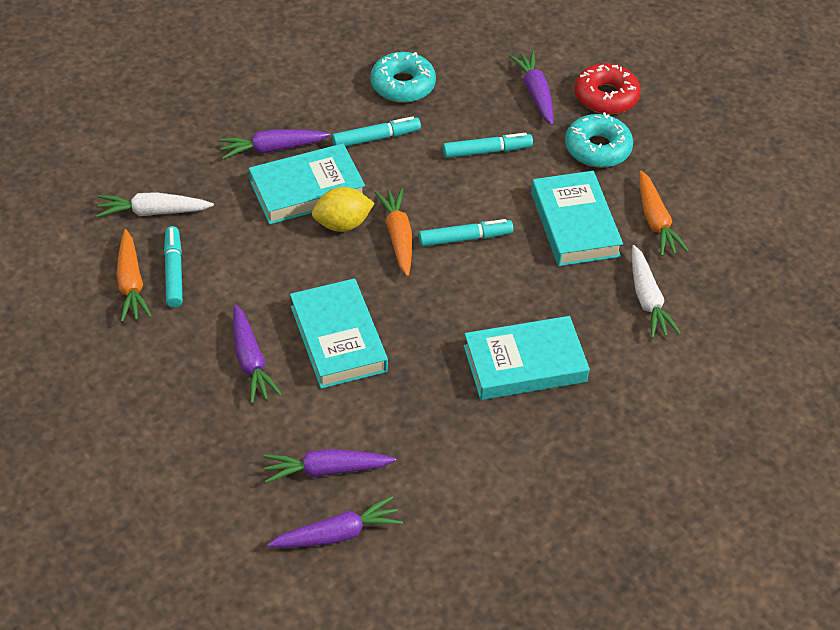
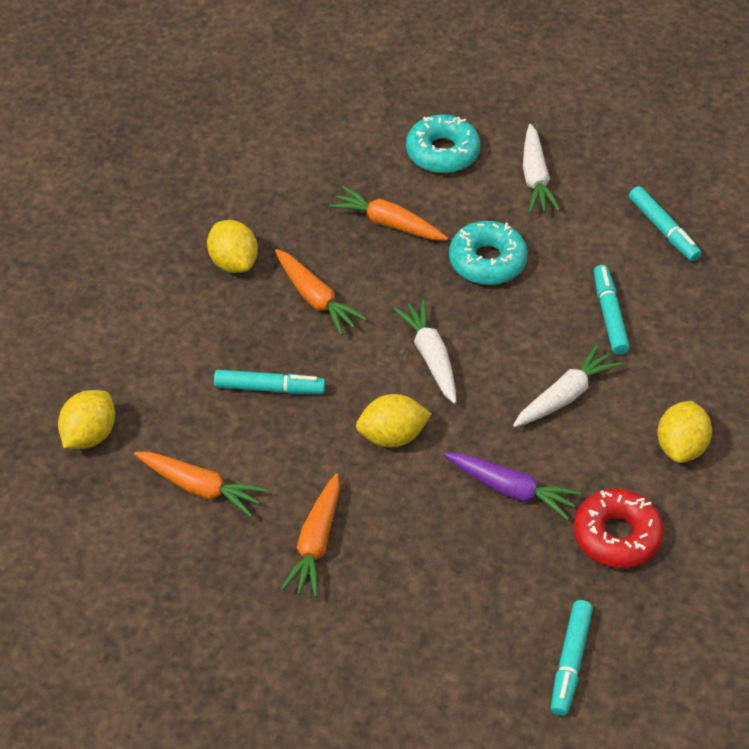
orange carrot: [116,229,152,322] [374,188,412,277] [639,171,689,256] = 3 -> [134,452,267,517] [275,249,367,335] [281,473,340,597] [329,186,448,240] = 4
purple carrot: [218,129,330,159] [233,304,282,403] [263,449,396,483] [267,496,403,548] [509,51,554,125] = 5 -> [444,453,581,520] = 1
turquoise book: [249,143,365,224] [290,278,388,389] [464,316,590,400] [531,171,623,266] = 4 -> none = 0
white carrot: [96,192,214,217] [632,245,681,339] = 2 -> [394,299,457,404] [513,344,622,427] [523,124,560,213] = 3
yellow lemon: [312,187,375,232] = 1 -> [58,390,115,449] [207,220,258,273] [356,394,431,448] [657,401,712,463] = 4

